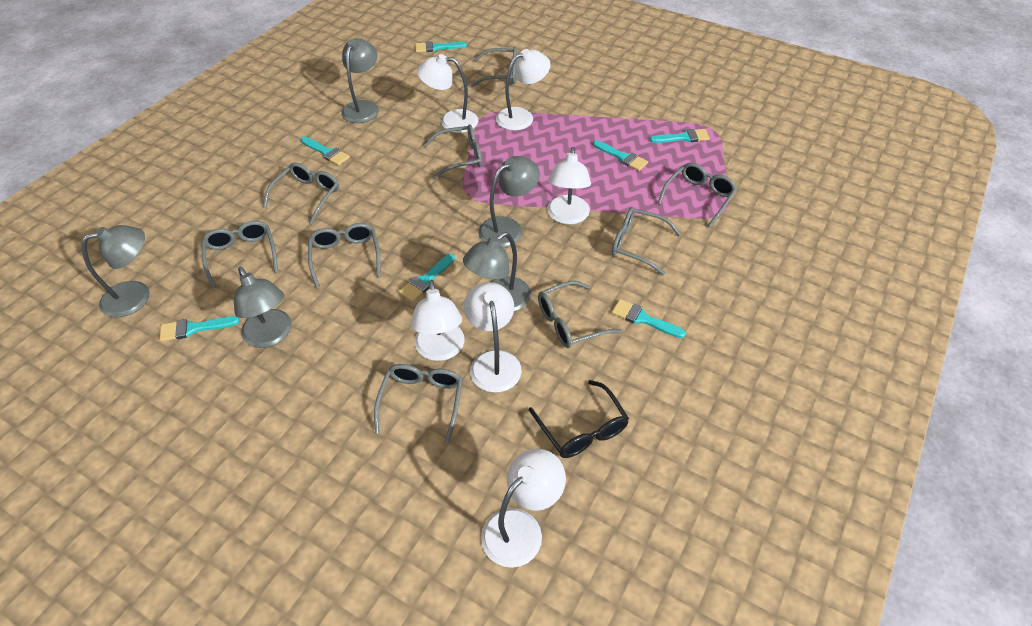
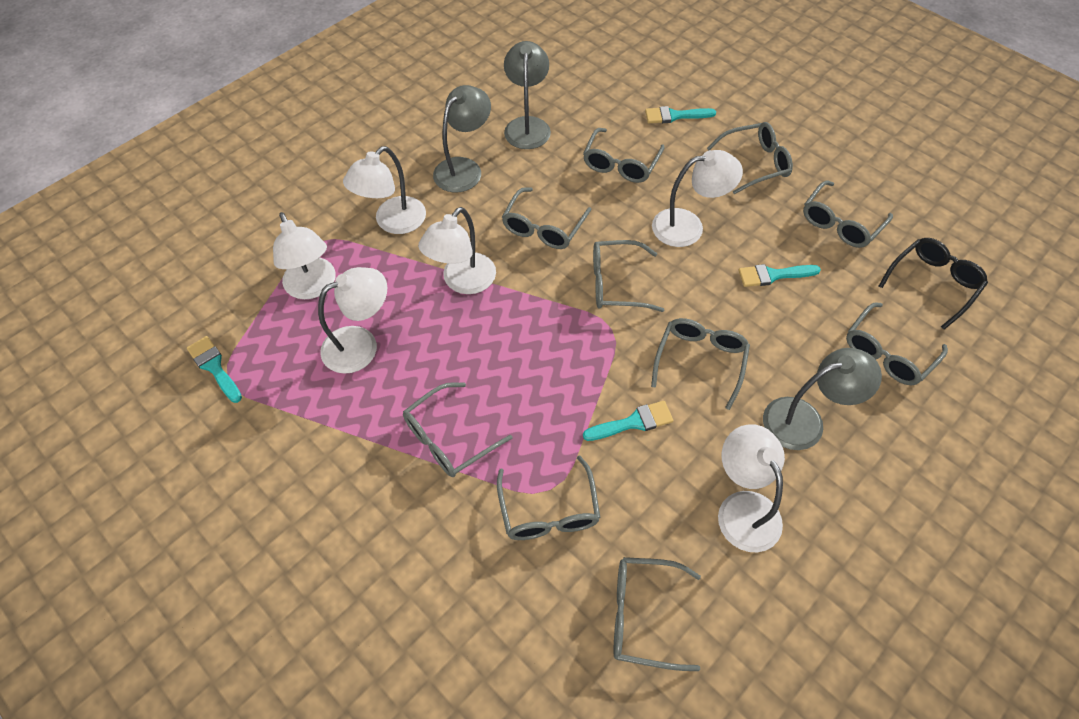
grey glasses: [202,221,278,288] [263,163,339,224] [308,223,381,288] [374,364,463,443] [424,124,482,179] [471,47,517,87] [538,281,621,348] [612,207,681,275] [658,163,737,227] = 9 -> [403,382,513,477] [497,455,600,540] [502,187,592,249] [583,128,665,183] [593,240,664,312] [613,557,701,671] [651,318,750,410] [707,122,793,194] [803,180,893,248] [846,302,948,385] = 10
grey lamp: [82,225,149,317] [234,267,292,348] [342,38,379,123] [463,232,531,311] [479,156,540,248] = 5 -> [433,85,491,193] [504,41,551,149] [763,348,882,450] = 3
turquoise brush: [160,316,240,341] [301,137,350,166] [399,254,455,302] [415,41,467,52] [593,140,648,171] [612,299,686,338] [650,129,710,143] = 7 -> [187,336,242,403] [583,401,673,441] [645,106,716,123] [738,264,821,287] = 4

